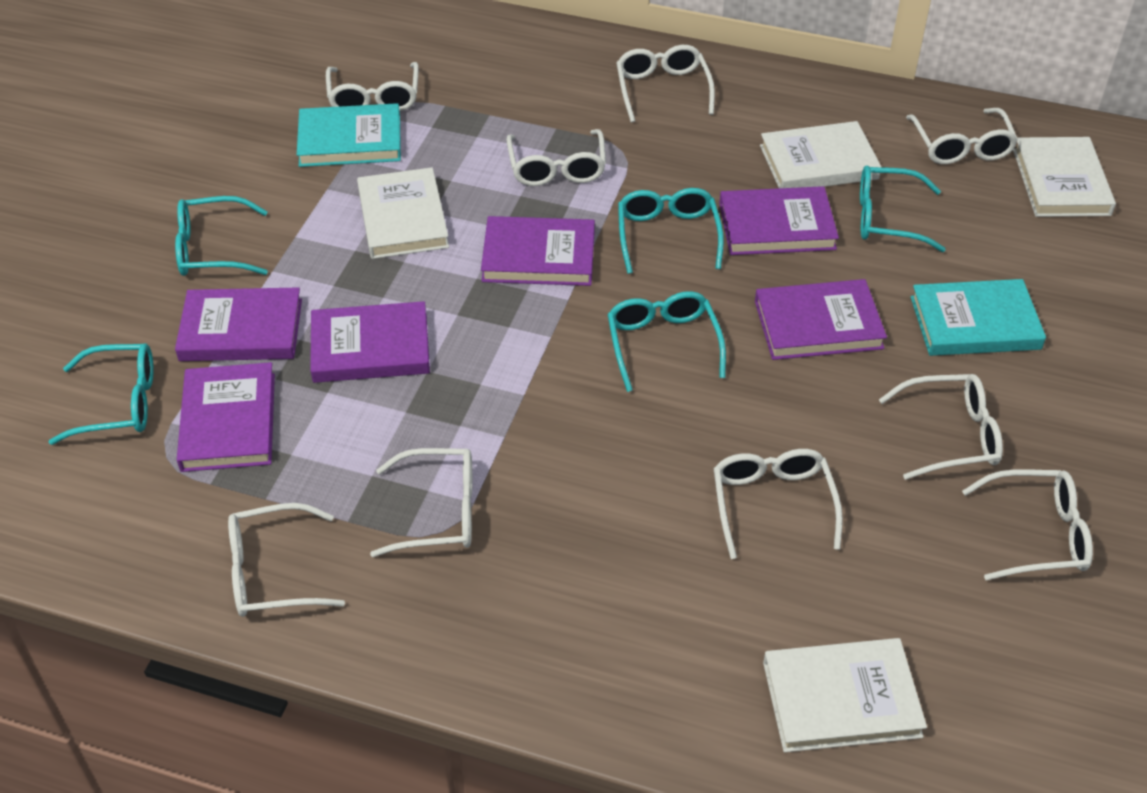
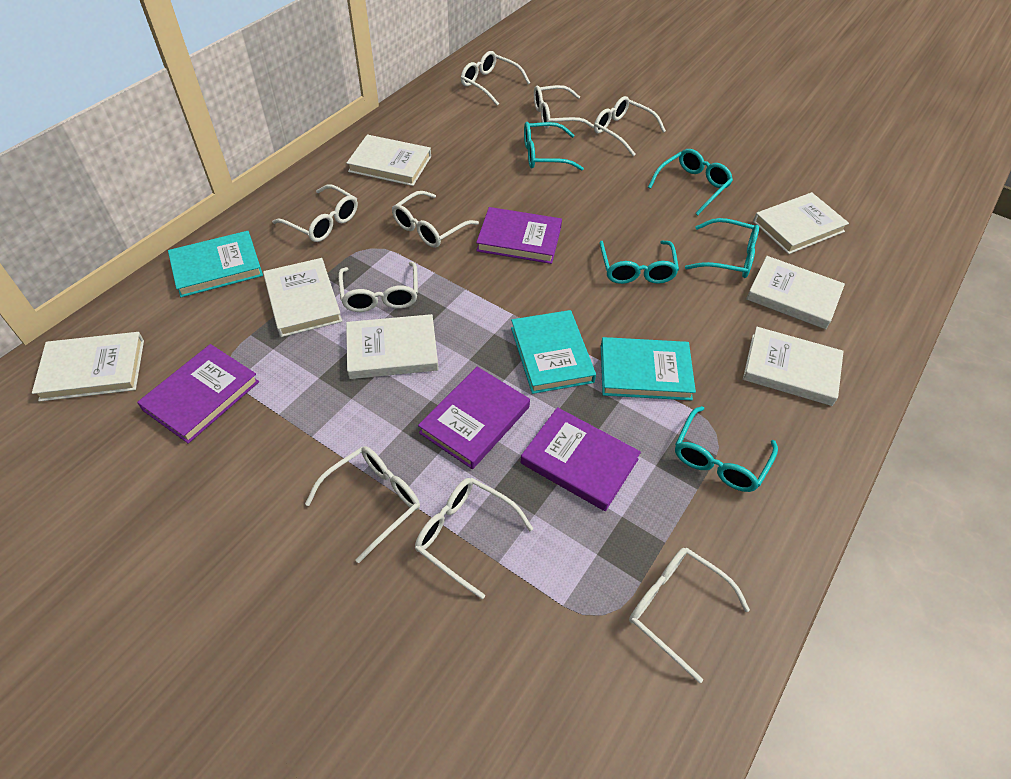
purple book: [175,287,302,361] [177,362,275,472] [310,301,430,383] [481,216,595,286] [719,186,839,255] [755,279,887,360] = 6 -> [137,344,259,444] [418,367,530,469] [476,207,562,264] [521,407,641,511] = 4
turquoise book: [297,103,401,167] [911,279,1046,356] = 2 -> [168,231,263,297] [511,310,596,394] [601,337,696,400] = 3
white book: [357,167,449,259] [760,121,881,188] [763,638,927,752] [1013,137,1116,217] = 4 -> [32,332,144,402] [263,258,342,337] [346,314,439,379] [347,134,431,186] [743,327,844,406] [746,256,845,329] [753,192,849,254] = 7

